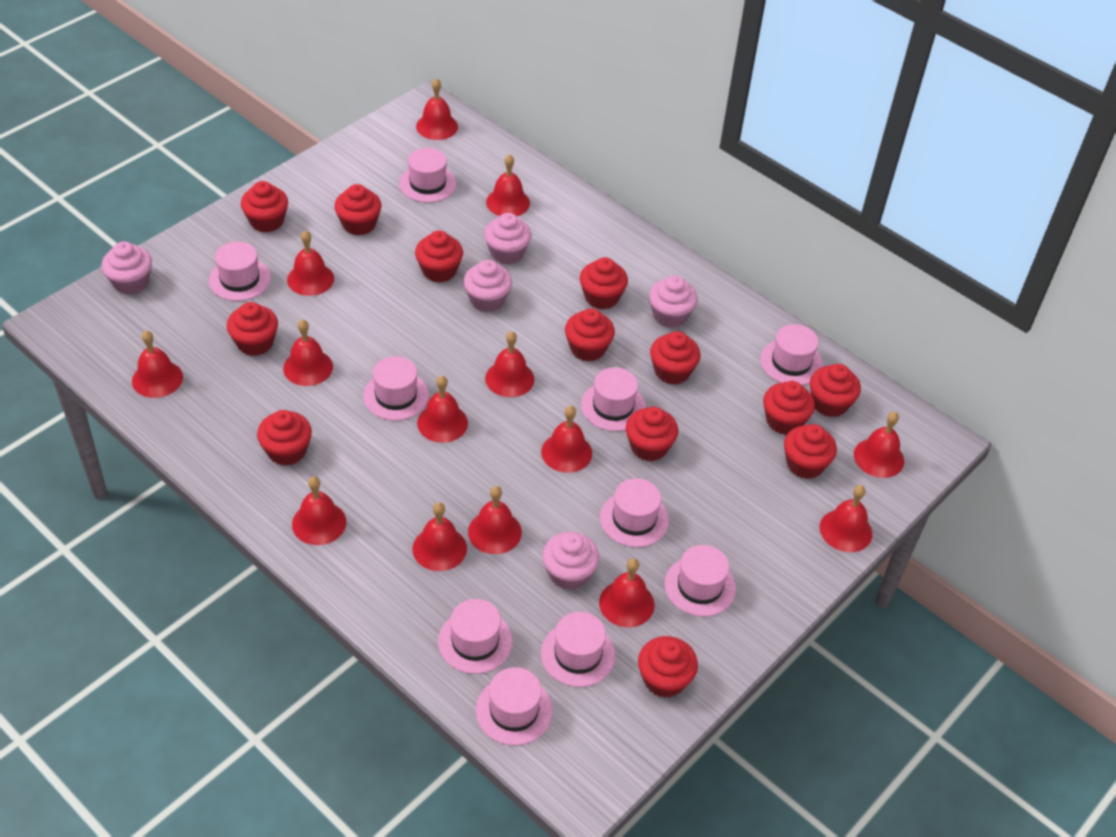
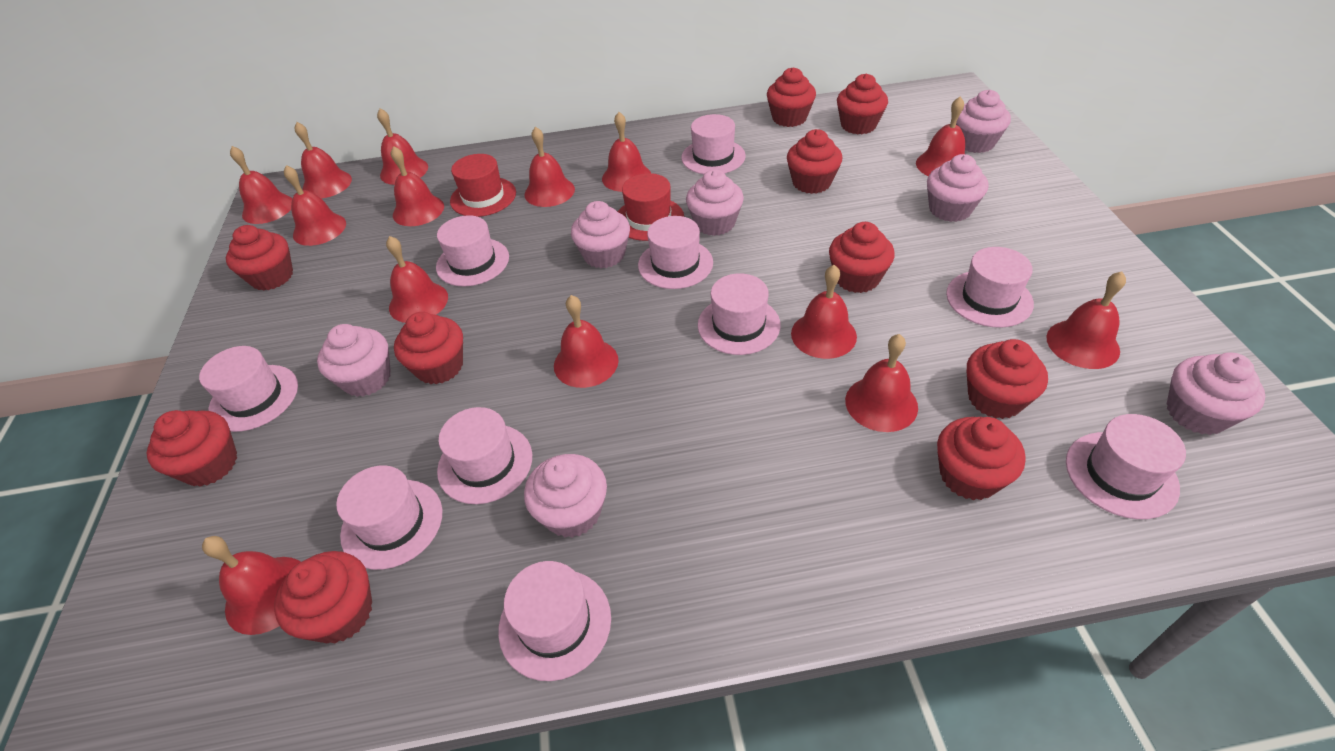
pink cupcake: [102,241,152,295] [464,260,512,312] [484,213,531,264] [542,532,599,590] [649,275,698,328] = 5 -> [317,324,391,397] [524,454,607,538] [571,201,630,268] [686,169,744,236] [927,154,988,222] [956,90,1011,153] [1167,352,1266,435] = 7
red cupcake: [227,302,278,356] [241,181,288,232] [257,410,312,466] [334,184,382,235] [415,231,463,283] [565,308,615,362] [580,257,628,310] [626,407,678,461] [638,636,698,698] [650,331,700,385] [763,381,815,435] [784,424,837,479] [810,364,861,417] = 13 -> [147,410,237,487] [226,225,293,291] [274,551,372,644] [394,312,463,385] [767,67,816,127] [787,129,842,194] [829,222,895,293] [837,74,888,134] [937,417,1026,500] [966,339,1048,419] = 10
red hat: none = 0 -> [450,154,516,217] [618,173,684,241] = 2

